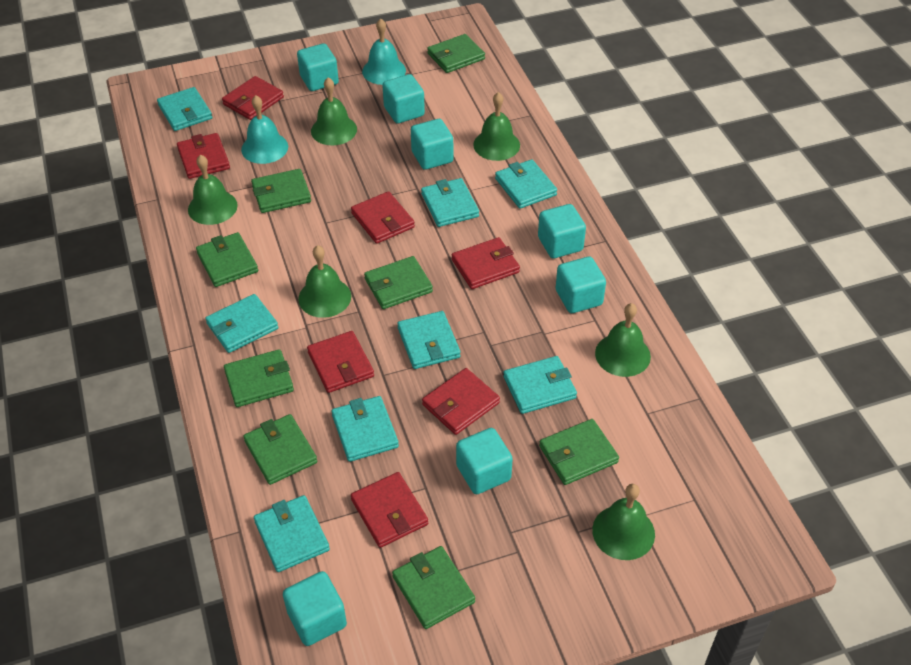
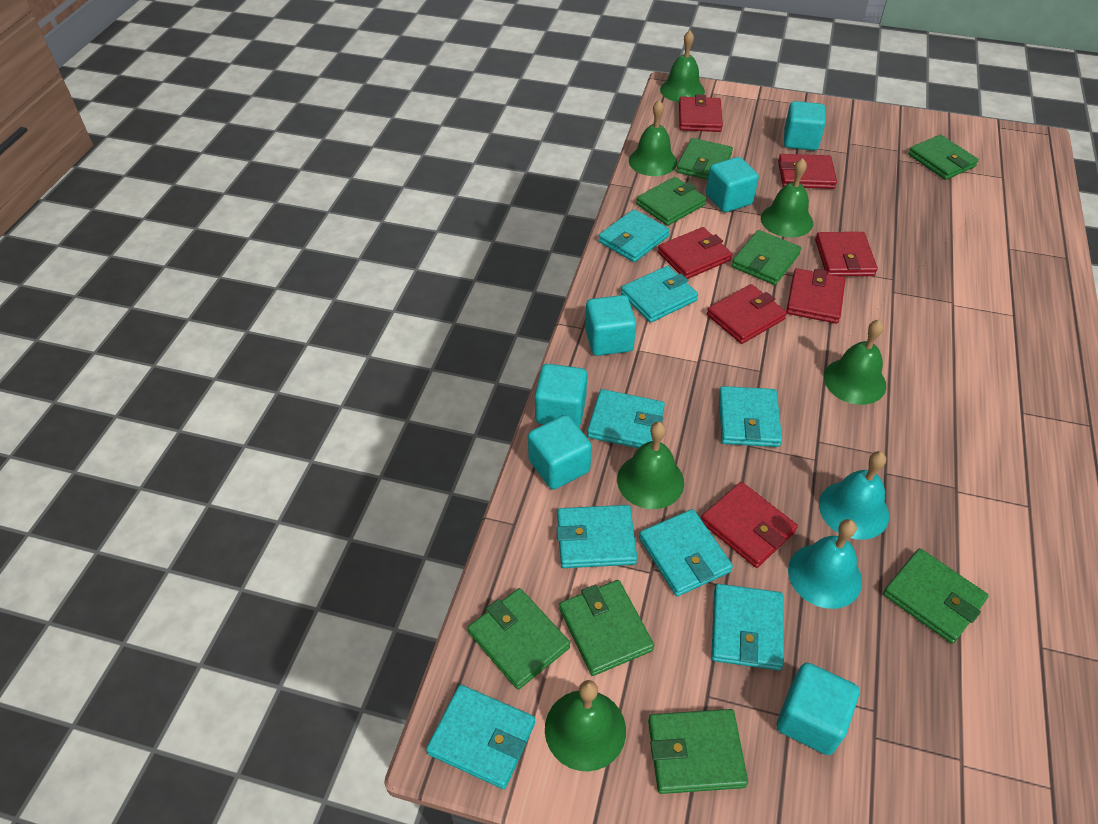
turquoise cube: [283,571,347,646] [297,43,339,91] [382,74,425,124] [411,119,453,170] [456,428,513,494] [538,204,586,258] [556,256,606,313] = 7 -> [528,415,592,489] [535,364,587,427] [585,295,636,356] [706,157,759,212] [777,663,859,755] [784,101,826,151] = 6

